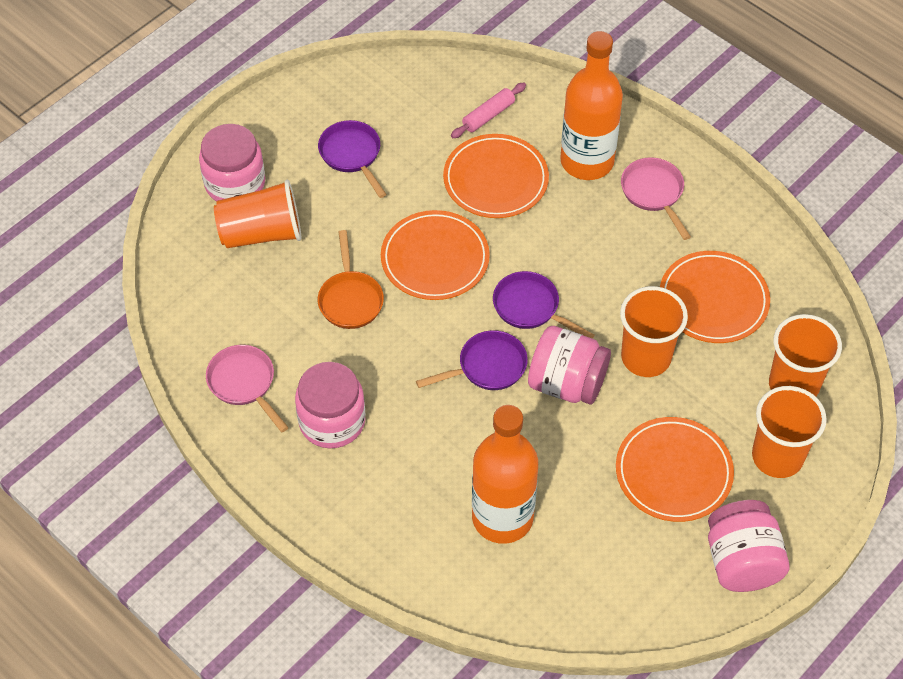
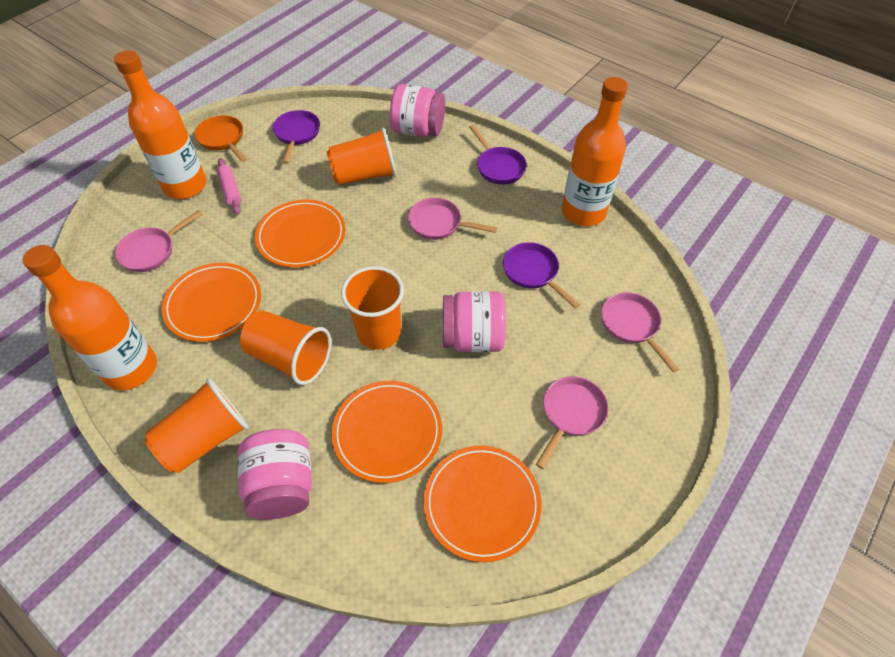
orange bottle: [472,405,538,544] [560,31,623,180] = 2 -> [23,245,157,390] [114,50,206,199] [562,77,628,226] = 3
pink jar: [199,124,265,201] [295,362,365,448] [528,326,611,405] [708,500,789,592] = 4 -> [238,429,312,519] [390,84,445,137] [443,291,506,352] = 3
pink pan: [206,345,289,432] [621,157,691,240] = 2 -> [115,210,203,272] [408,198,497,240] [536,376,608,469] [601,292,679,373] = 4

